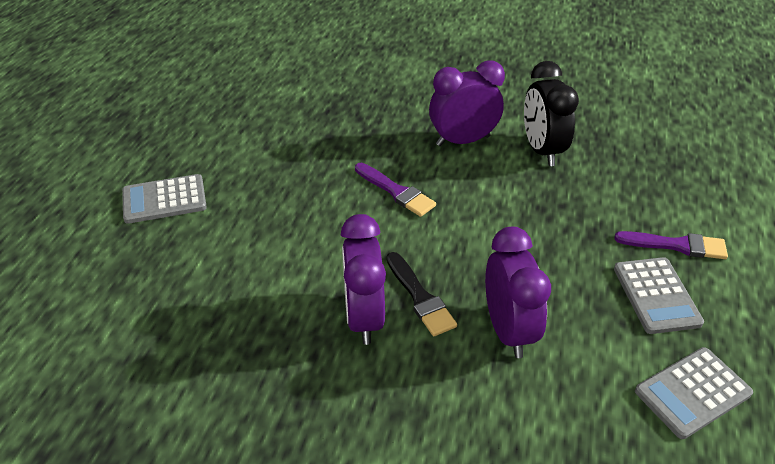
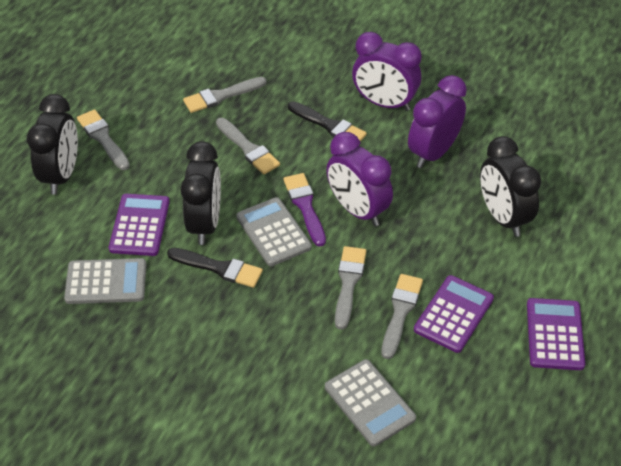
black brush: [386,252,457,336] = 1 -> [167,248,263,288] [288,101,367,141] = 2
black clock: [524,61,579,166] = 1 -> [27,94,78,195] [180,141,221,245] [480,136,541,237] = 3
grey brush: none = 0 -> [77,109,130,170] [183,77,267,113] [216,118,280,175] [335,246,366,330] [381,274,423,359] = 5
purple brush: [355,163,436,217] [614,231,728,259] = 2 -> [283,173,326,247] = 1
purple calculator: none = 0 -> [109,194,170,256] [414,275,494,353] [527,298,585,370] = 3

